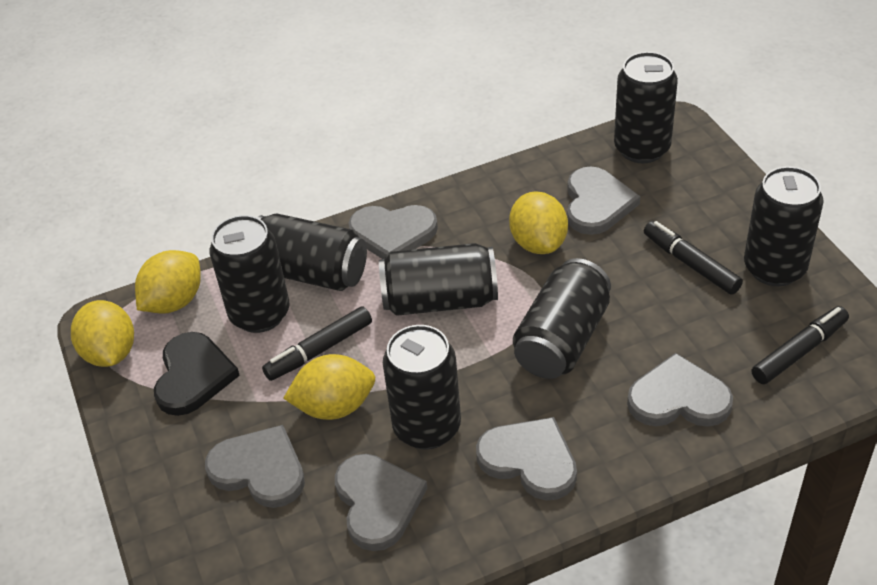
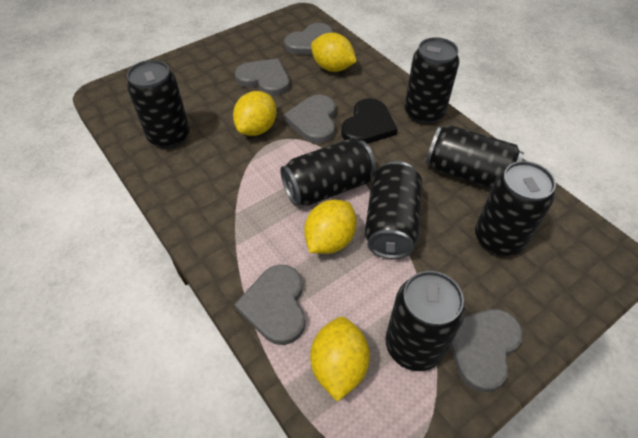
black marker: [262,306,372,381] [644,221,743,295] [752,306,849,384] = 3 -> none = 0
grey heart: [205,425,305,508] [335,454,427,551] [348,205,438,259] [476,417,577,501] [567,167,640,235] [627,353,733,427] = 6 -> [234,265,306,345] [235,58,289,96] [284,23,333,55] [284,95,336,143] [450,309,523,392] = 5

